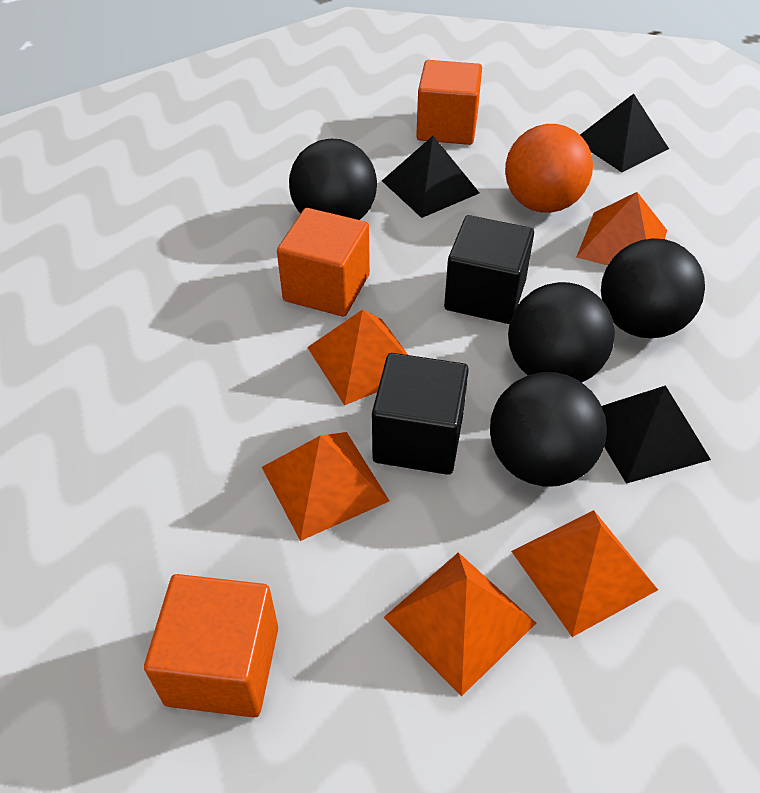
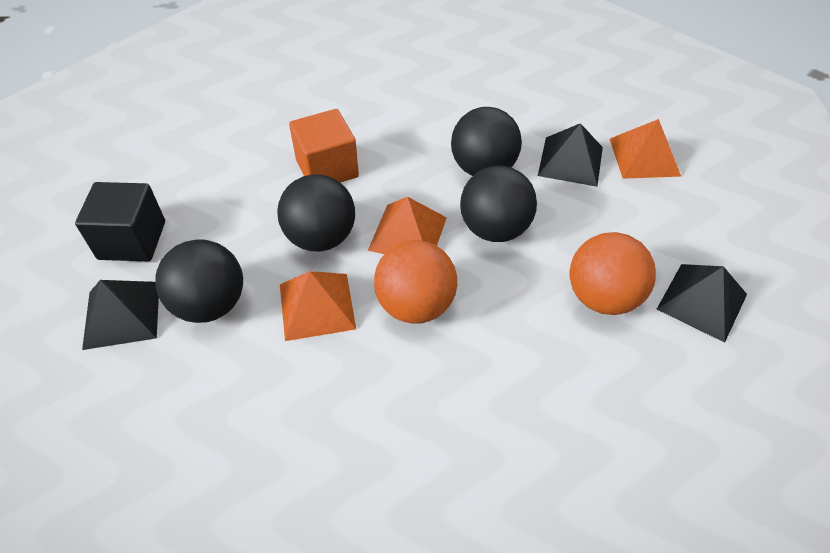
black cube: [372,353,469,475] [444,215,534,324] = 2 -> [75,182,165,261] = 1
orange ball: [505,124,593,213] = 1 -> [374,240,457,324] [570,232,656,315] = 2
orange cube: [144,574,278,718] [277,208,370,317] [416,60,482,145] = 3 -> [289,109,359,183] = 1
orange pyramid: [262,432,389,541] [307,309,408,405] [383,552,536,697] [511,510,658,637] [576,192,667,266] = 5 -> [280,271,356,341] [368,197,447,254] [610,119,681,179] = 3

